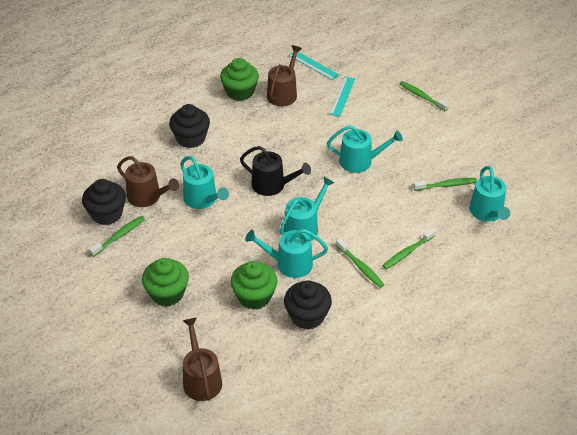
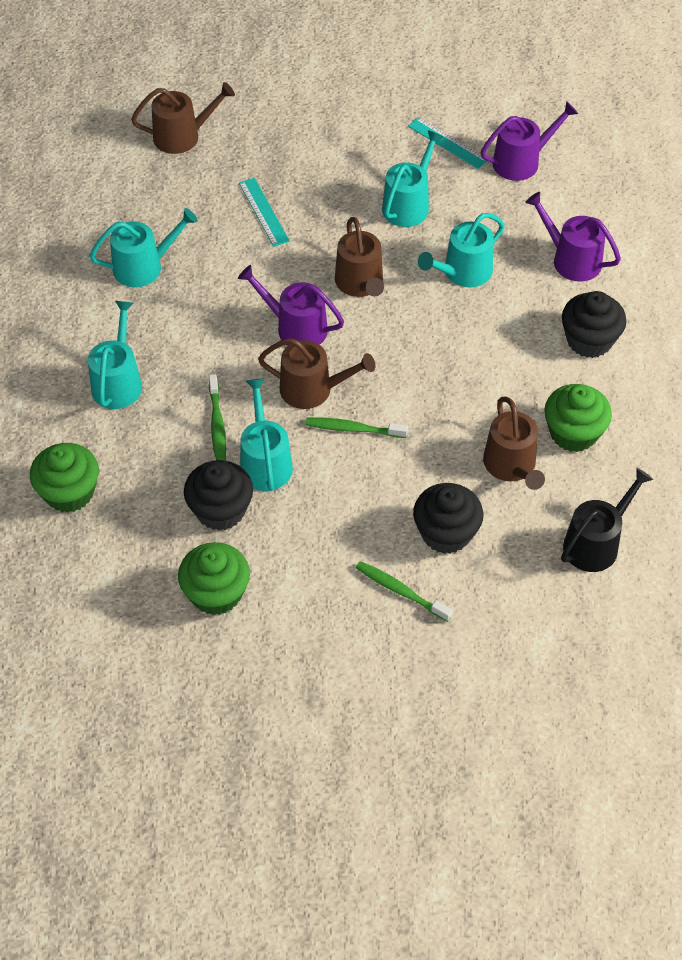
brown watering can: [117,156,179,207] [183,318,222,401] [267,45,302,106] = 3 -> [131,82,235,154] [258,338,375,409] [335,217,384,297] [483,397,545,490] = 4
green toothbrush: [89,216,145,257] [336,238,384,288] [382,228,436,269] [399,81,449,111] [413,178,477,191] = 5 -> [209,374,226,461] [305,418,408,438] [356,561,453,622] = 3
purple watering can: none = 0 -> [238,265,344,346] [481,101,578,181] [525,192,621,282] = 3

